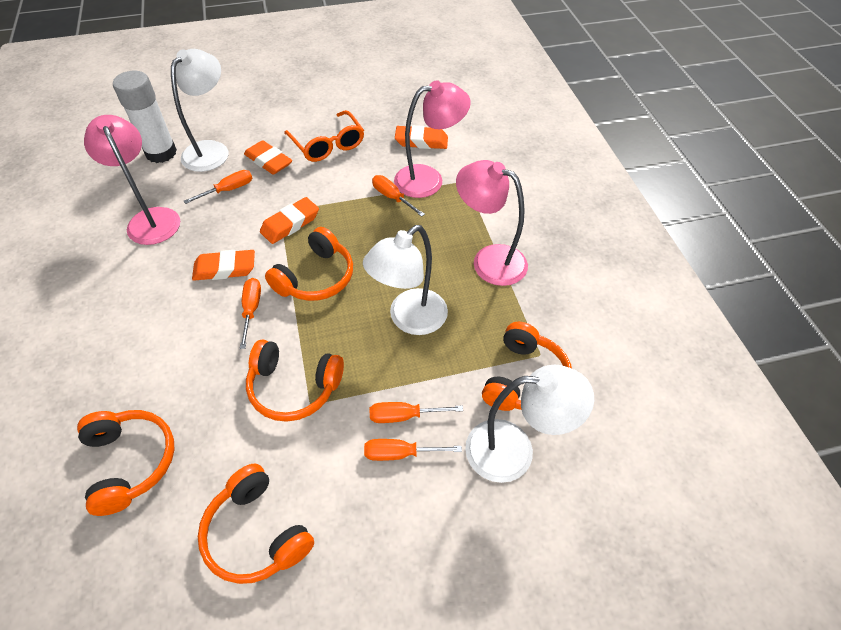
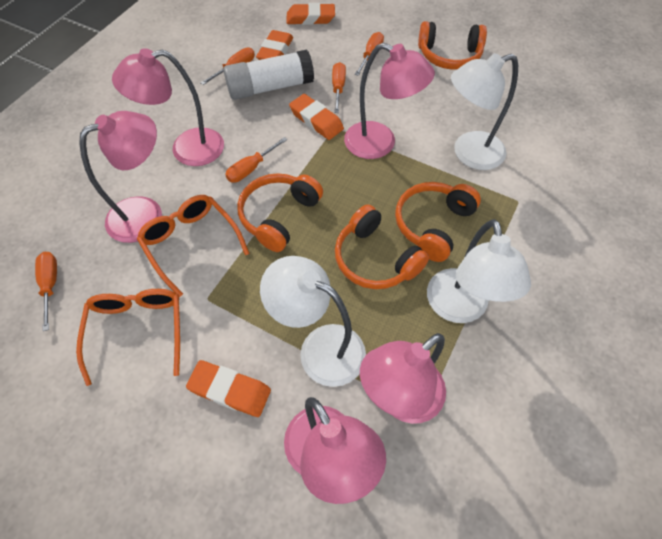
orange glasses: [284,110,364,162] = 1 -> [76,289,180,386] [137,195,250,297] = 2
orange headphones: [77,410,175,516] [198,464,314,584] [246,339,344,422] [265,227,353,301] [482,322,572,411] = 5 -> [237,173,323,252] [335,204,429,289] [395,182,481,262] [418,21,487,70] = 4
pink lamp: [84,115,180,245] [394,80,471,198] [456,160,528,286] = 3 -> [79,111,162,243] [112,48,224,166] [284,397,386,504] [344,43,435,159] [360,333,446,424] = 5

